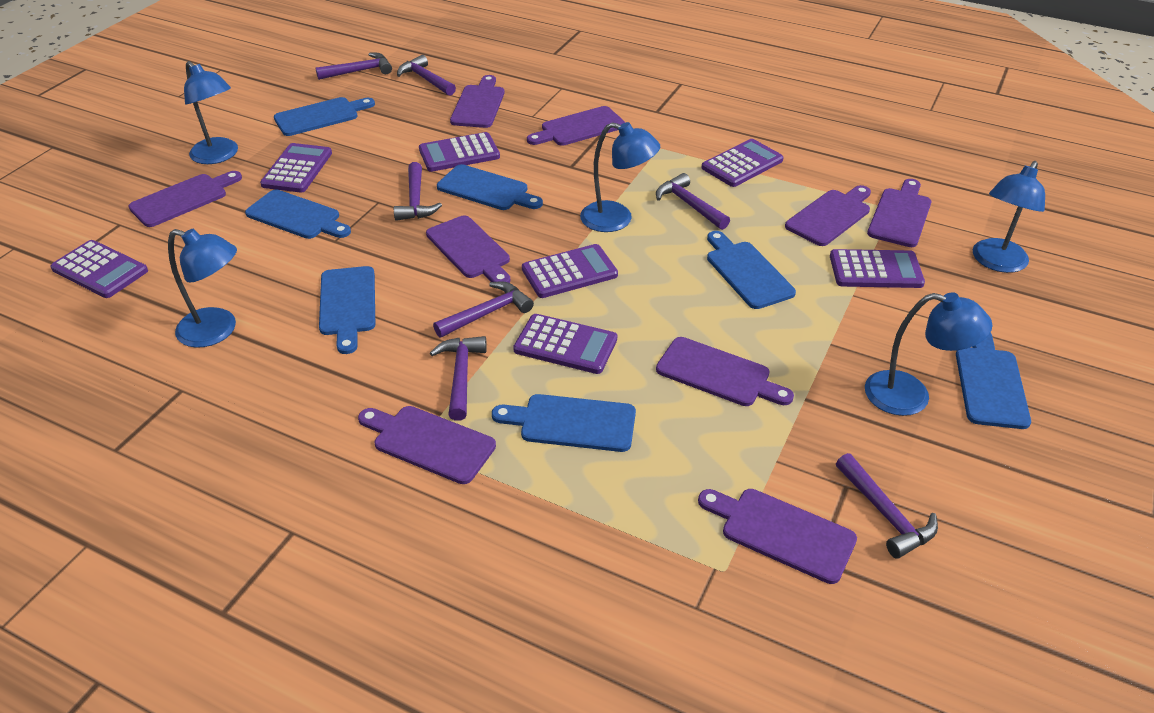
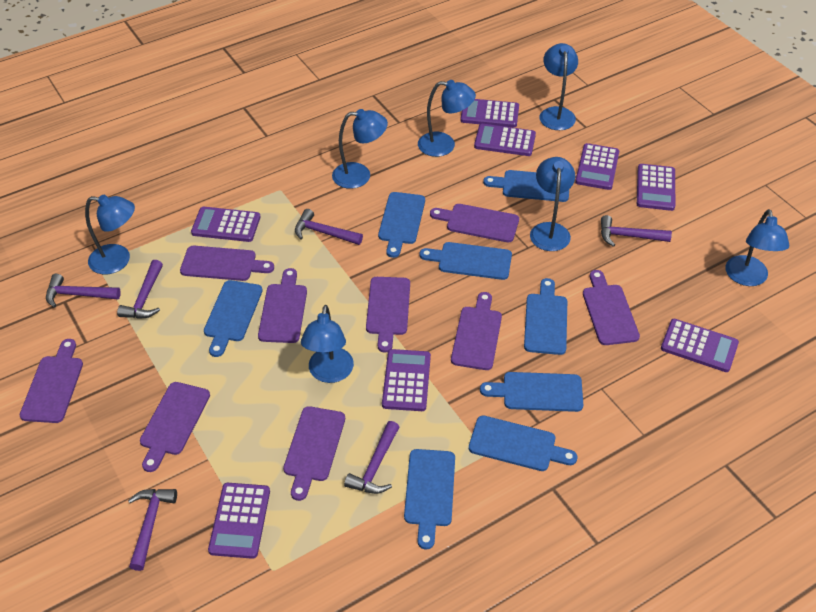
blue cutting board: [245,190,351,239] [274,97,375,136] [319,266,375,354] [437,164,543,210] [492,394,636,452] [707,231,796,309] [956,332,1031,429] = 7 -> [204,280,263,357] [378,192,425,258] [404,449,455,549] [419,242,512,280] [469,415,577,471] [480,372,583,412] [483,170,569,202] [524,278,567,355] = 8
blue lamp: [168,229,237,348] [184,61,238,164] [580,122,660,232] [865,292,993,416] [973,161,1045,273] = 5 -> [85,195,135,274] [301,305,354,383] [332,109,388,189] [418,80,476,157] [530,157,575,251] [540,43,578,130] [725,209,789,286] = 7
purple calculator: [50,240,148,298] [260,143,332,193] [419,132,500,172] [513,314,617,374] [522,244,618,298] [701,139,783,187] [830,249,925,288] = 7 -> [191,207,260,242] [208,483,270,559] [382,349,431,411] [460,99,519,127] [474,124,536,156] [575,143,619,190] [637,164,675,211] [661,319,739,372] = 8
purple hammer: [316,53,392,80] [394,162,442,221] [397,55,456,96] [430,336,487,421] [433,281,534,338] [656,173,730,230] [836,453,938,559] = 7 -> [46,274,121,308] [117,260,163,319] [128,489,177,571] [295,209,363,245] [344,421,399,494] [601,215,672,247] = 6

